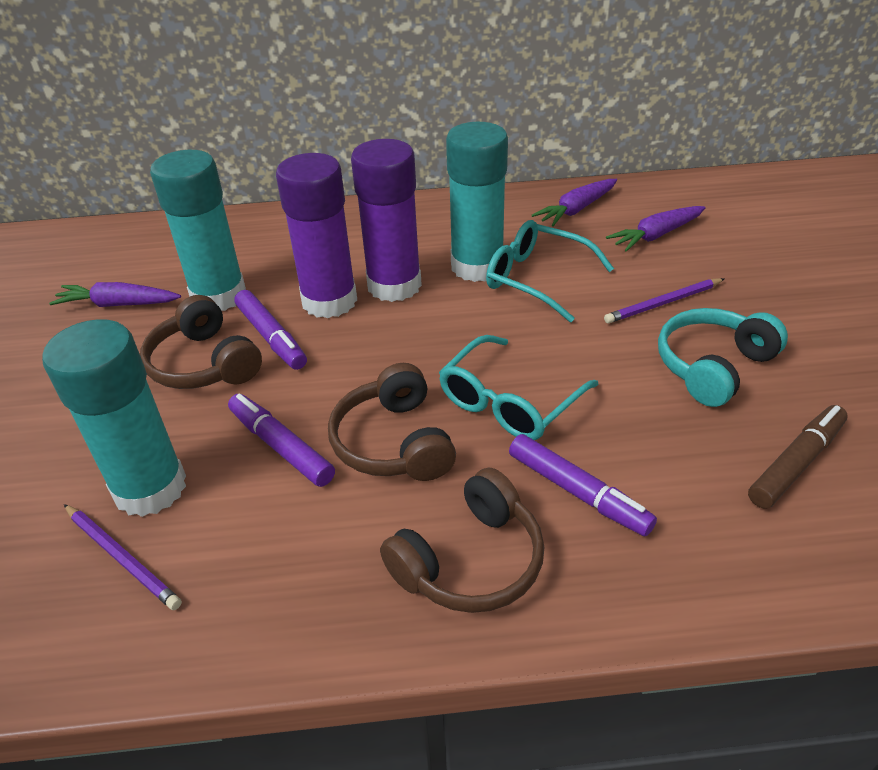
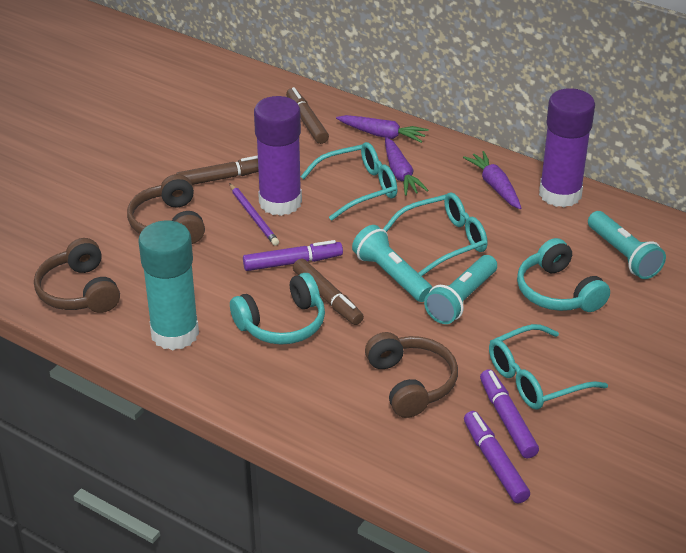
brown marker: [748,405,848,509] = 1 -> [176,156,259,185] [286,87,329,144] [293,258,364,325] = 3
purple pencil: [64,504,182,610] [604,278,724,324] = 2 -> [230,184,279,246] = 1
turquoise flashlight: none = 0 -> [352,225,432,302] [424,255,497,324] [588,211,666,279] = 3
turquoise glasses: [439,335,598,440] [486,220,614,322] = 2 -> [300,142,397,221] [383,192,488,276] [489,324,608,409] = 3
turquoise glue stick: [42,319,186,517] [150,150,246,311] [446,122,508,282] = 3 -> [138,221,199,350] = 1
turquoise headphones: [658,308,788,407] = 1 -> [230,273,325,345] [517,238,610,312] = 2

